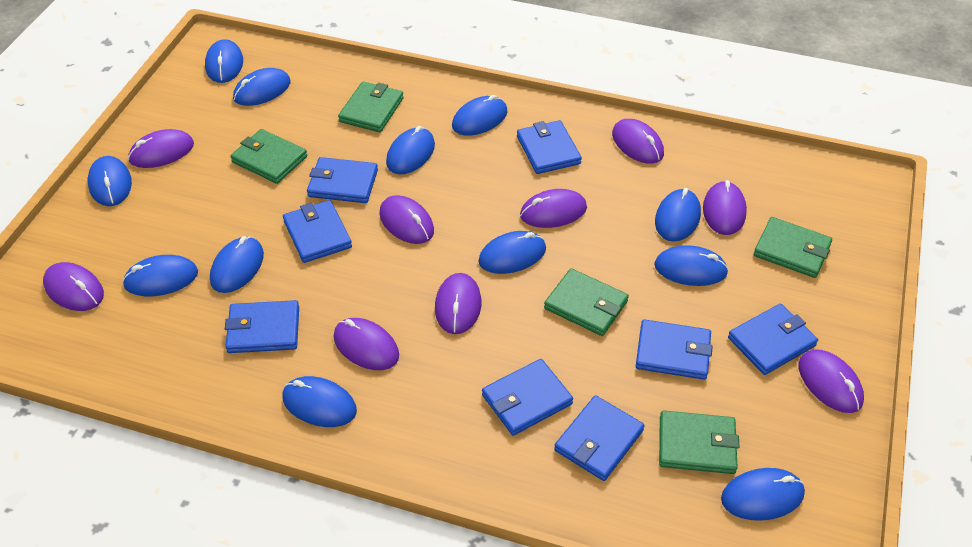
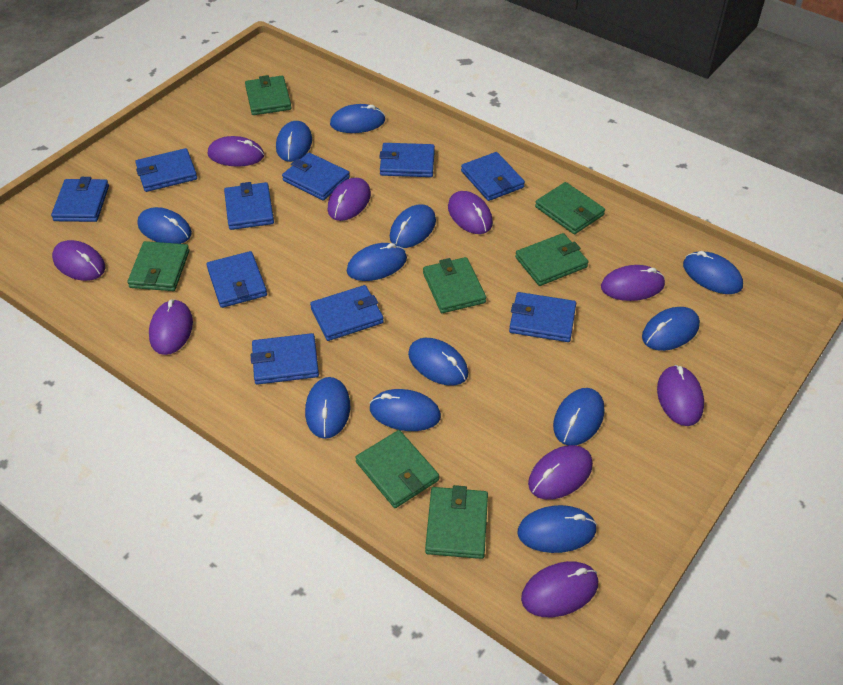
blue wallet: [225,300,299,353] [283,200,352,263] [307,157,378,203] [482,359,573,436] [517,120,582,174] [554,395,645,481] [636,319,713,380] [728,304,818,375] = 8 -> [51,177,109,222] [135,148,197,192] [206,251,267,308] [224,182,274,230] [251,333,319,385] [282,153,350,200] [310,285,384,341] [379,143,435,177] [461,152,525,201] [509,292,576,342] = 10
green wallet: [230,129,307,184] [338,81,404,132] [544,268,629,336] [659,410,739,474] [754,217,832,278] = 5 -> [127,241,189,291] [245,75,292,115] [355,430,439,508] [423,257,486,313] [425,485,488,559] [515,233,589,286] [535,182,605,234] = 7

